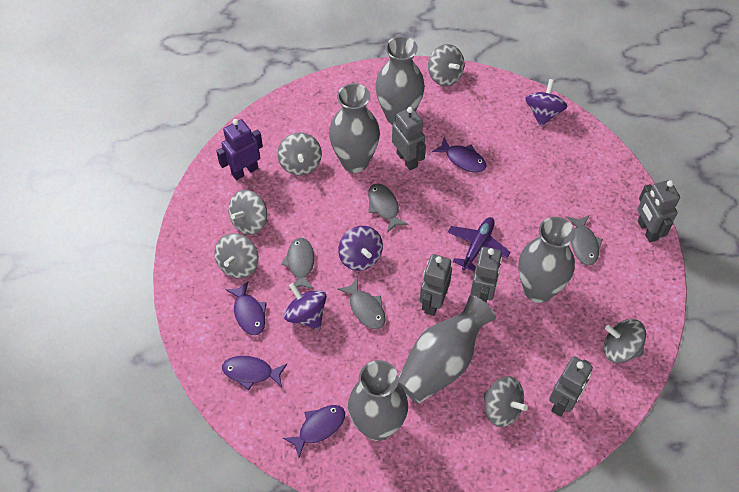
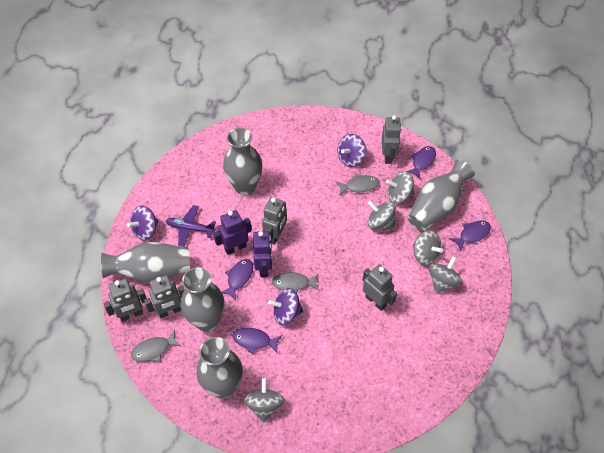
grey fish: [281,238,314,291] [337,277,386,329] [368,183,408,233] [567,215,603,266] = 4 -> [131,330,181,362] [272,272,319,293] [336,174,379,195] = 3
grey spinning top: [214,233,259,278] [228,190,267,235] [278,132,322,175] [428,44,465,86] [483,376,528,427] [604,319,646,363] = 6 -> [244,378,284,423] [367,201,396,229] [386,172,415,204] [413,230,443,266] [429,256,462,294] = 5
purple robot: [216,119,263,180] = 1 -> [214,210,252,255] [253,231,272,277] = 2

